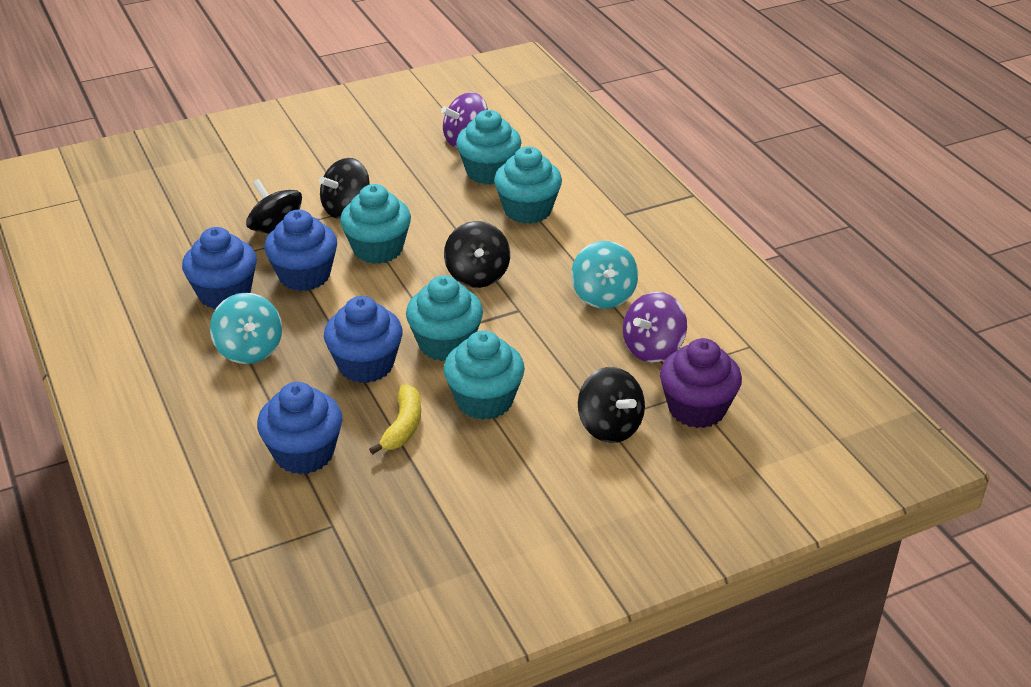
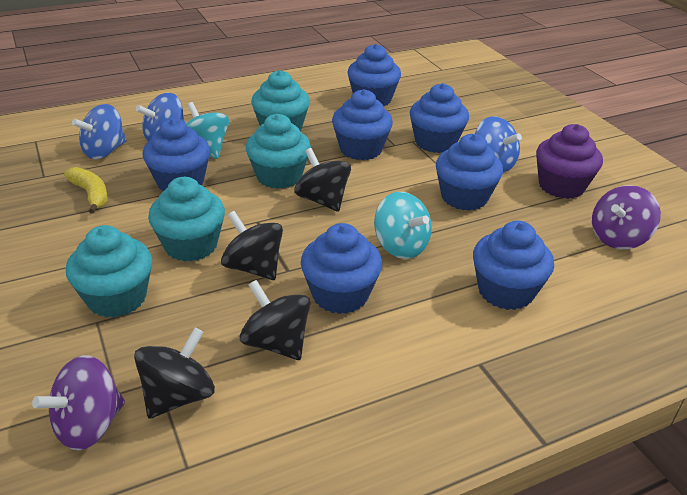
blue cupcake: [182,227,257,309] [257,382,342,474] [264,210,337,291] [324,296,402,383] = 4 -> [142,118,210,191] [301,223,382,314] [332,89,393,160] [347,44,401,107] [410,83,469,153] [436,134,503,211] [473,221,554,310] = 7
blue spinning top: none = 0 -> [72,104,126,159] [136,93,185,142] [475,116,522,172] = 3
turquoise cupcake: [340,184,411,264] [406,275,483,361] [443,330,525,420] [456,110,521,185] [494,146,562,224] = 5 -> [66,225,152,318] [148,177,225,262] [246,114,311,189] [251,70,310,131] = 4

